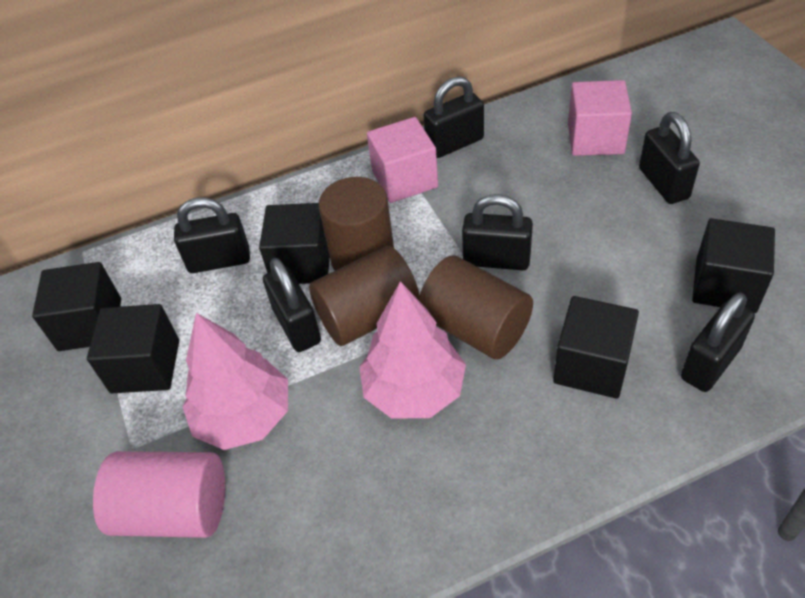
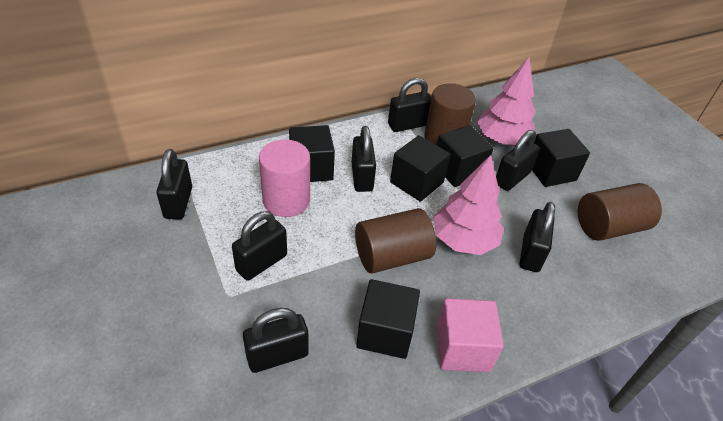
black padlock: [174,197,250,273] [263,258,321,352] [424,76,484,158] [462,194,533,270] [639,112,700,204] [681,293,755,392] = 6 -> [156,149,192,219] [232,211,287,281] [243,308,308,373] [352,126,376,192] [388,78,432,132] [496,130,540,191] [520,202,555,272] = 7
pink cube: [367,117,438,203] [568,80,632,156] = 2 -> [436,298,504,372] = 1

